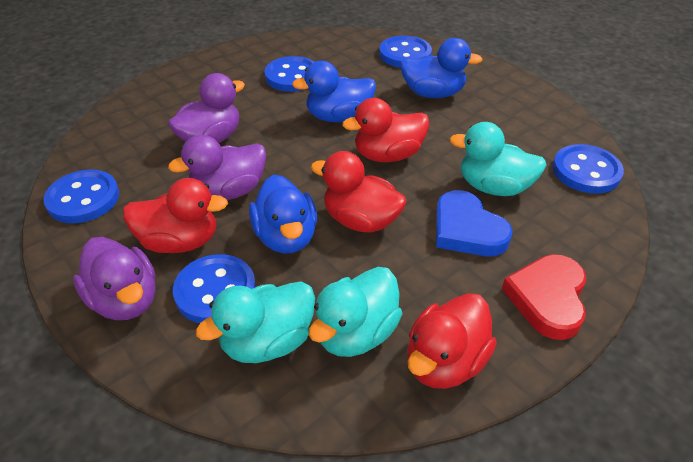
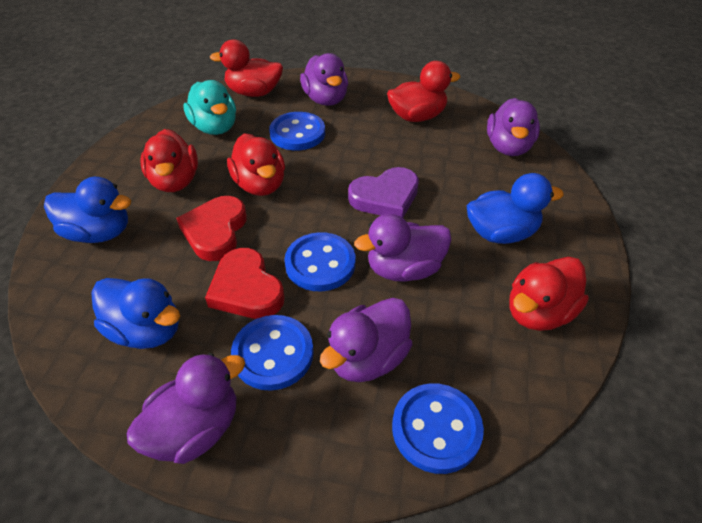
blue button: [44,170,119,223] [173,254,256,323] [265,56,314,92] [379,36,432,68] [553,144,624,194] = 5 -> [231,315,314,391] [269,112,325,150] [284,232,355,291] [392,383,484,474] = 4
blue heart: [436,190,513,256] = 1 -> none = 0
purple duck: [73,237,156,320] [168,73,245,143] [168,135,266,200] = 3 -> [127,353,245,464] [300,53,348,106] [320,298,412,382] [354,214,451,282] [487,98,540,156] = 5
purple heart: none = 0 -> [348,167,419,218] = 1
red duck: [123,178,228,253] [311,151,406,233] [342,98,429,162] [407,293,497,389] = 4 -> [140,129,198,192] [210,39,283,97] [227,133,285,196] [387,61,460,122] [510,257,589,331] = 5
red heart: [502,254,586,340] = 1 -> [176,196,247,261] [205,248,285,319] = 2
turquoise duck: [196,282,315,363] [309,267,402,357] [449,122,547,196] = 3 -> [183,80,236,135] = 1

